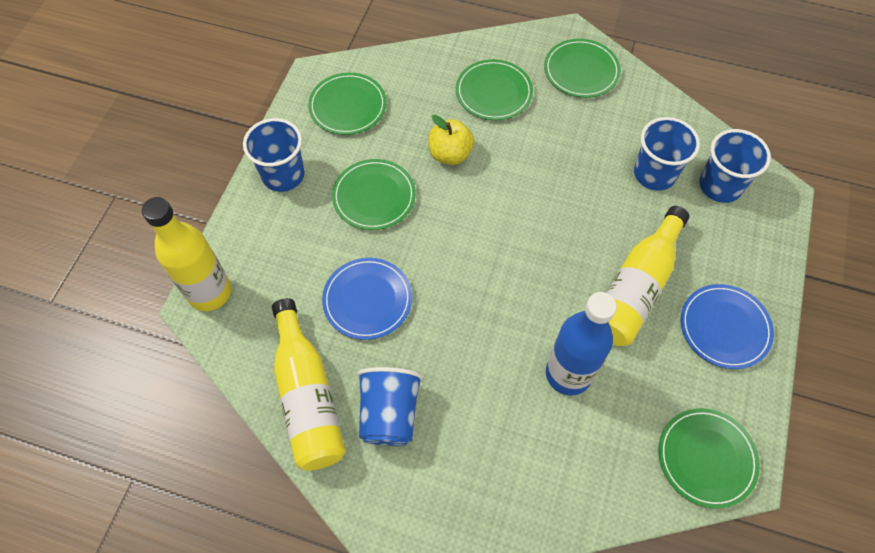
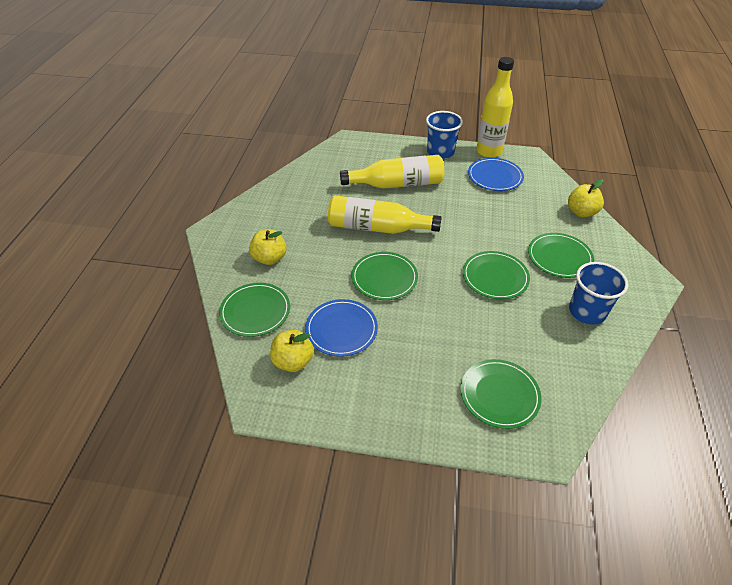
blue bottle: [546,292,617,396] = 1 -> none = 0
blue cup: [243,118,305,192] [357,367,423,446] [634,117,700,191] [699,129,771,203] = 4 -> [426,111,463,159] [569,262,628,325] = 2
yellow apple: [428,115,474,165] = 1 -> [249,229,287,265] [270,330,314,372] [568,179,604,217] = 3

